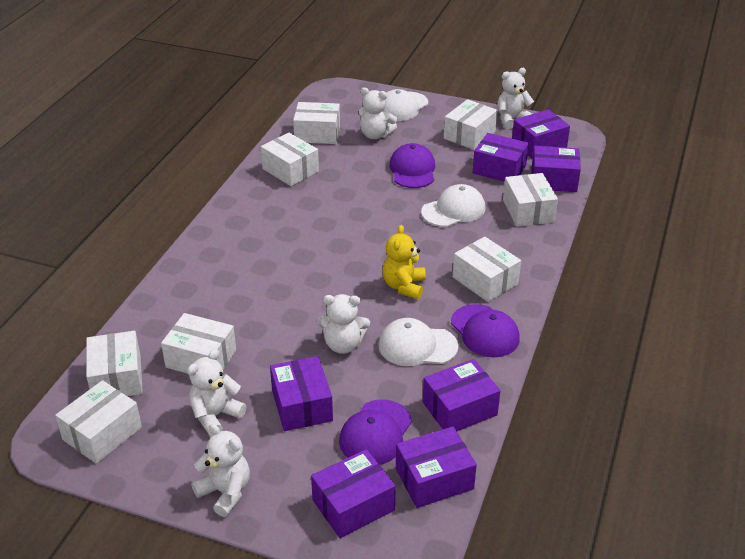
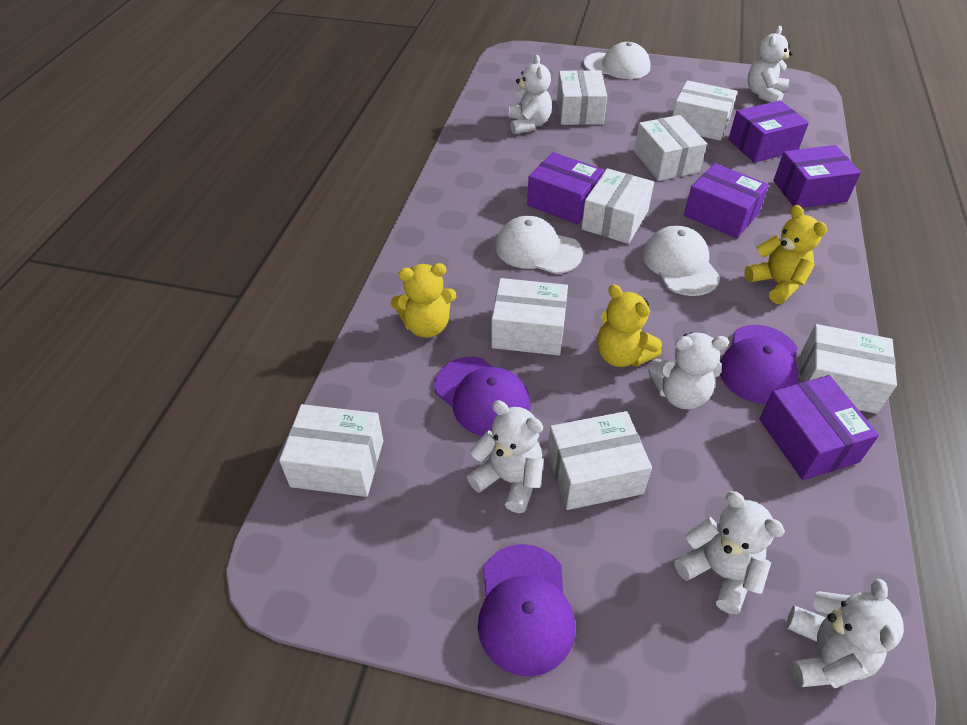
purple box: [270,356,333,431] [311,449,396,538] [396,426,477,508] [423,359,500,431] [473,133,529,182] [512,109,570,159] [531,146,581,192] = 7 -> [527,152,604,224] [684,163,769,238] [728,100,809,163] [759,375,879,480] [773,145,861,208] = 5
white teddy bear: [187,349,247,437] [191,424,250,517] [317,294,370,354] [359,88,397,139] [497,68,534,129] = 5 -> [467,400,544,513] [509,55,552,134] [648,332,729,409] [674,491,785,614] [747,26,793,103] [786,579,904,688] = 6
yellow teddy bear: [383,225,426,299] = 1 -> [390,263,457,338] [597,284,662,367] [745,205,827,304] = 3

